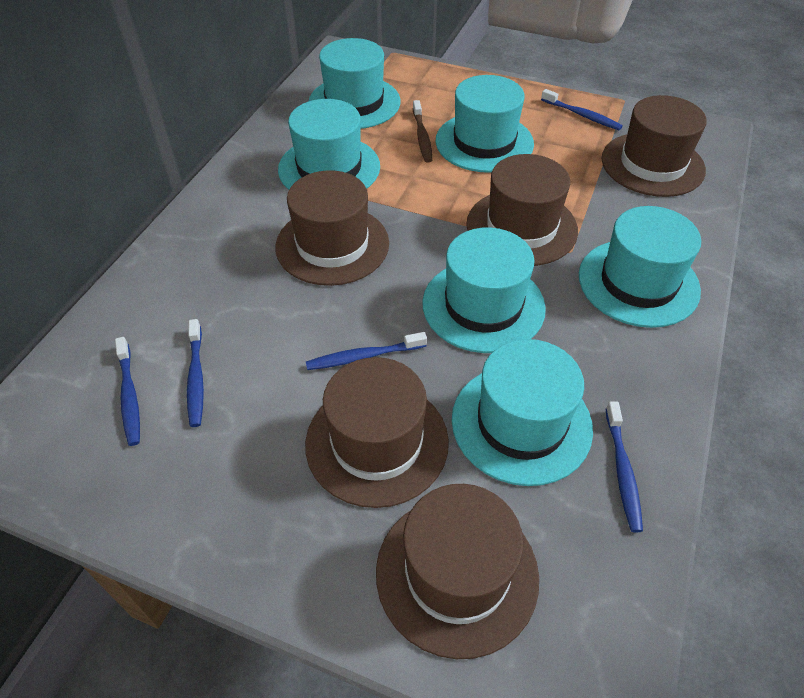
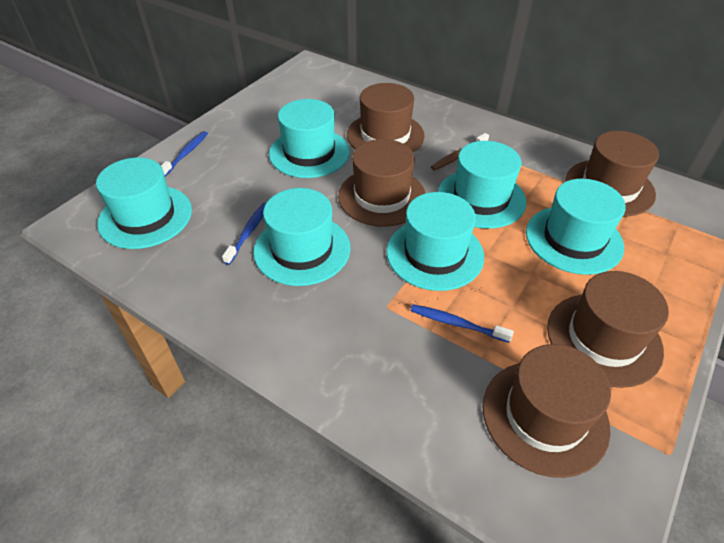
blue toothbrush: [115,337,140,446] [187,319,204,427] [306,332,427,370] [541,89,623,130] [606,402,643,532] = 5 -> [161,131,208,176] [222,203,266,265] [410,304,514,343] = 3

